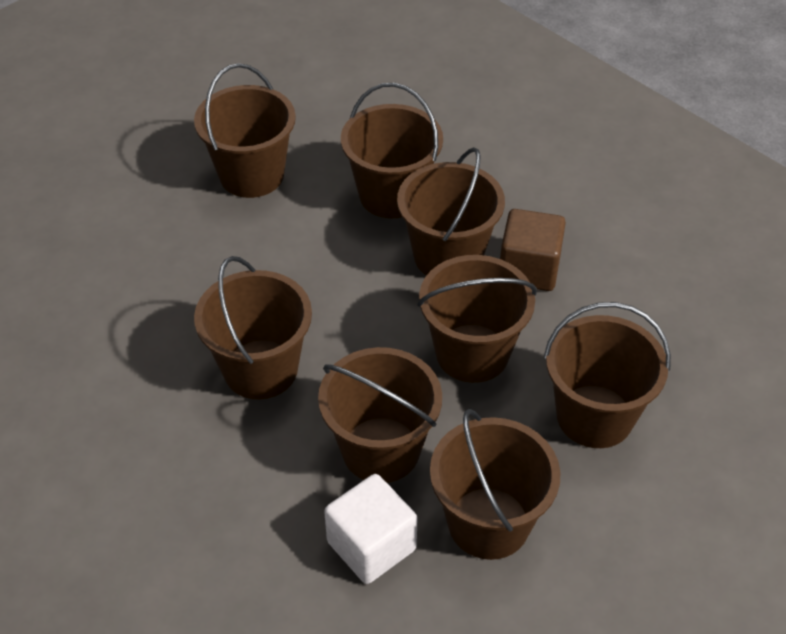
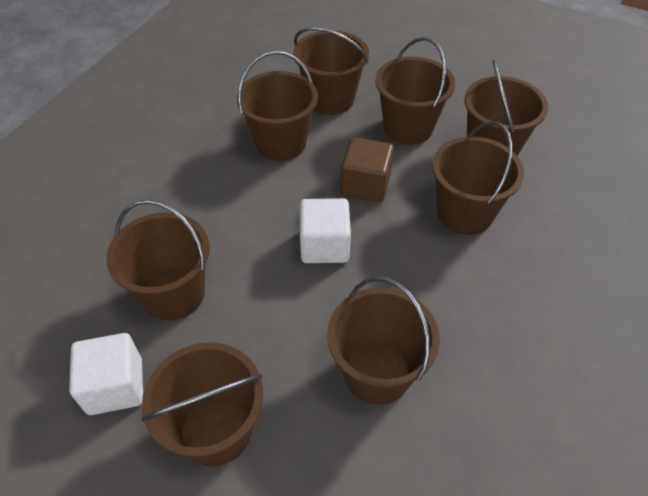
white cube: [324,474,418,584] = 1 -> [69,333,143,415] [300,198,351,263] = 2

